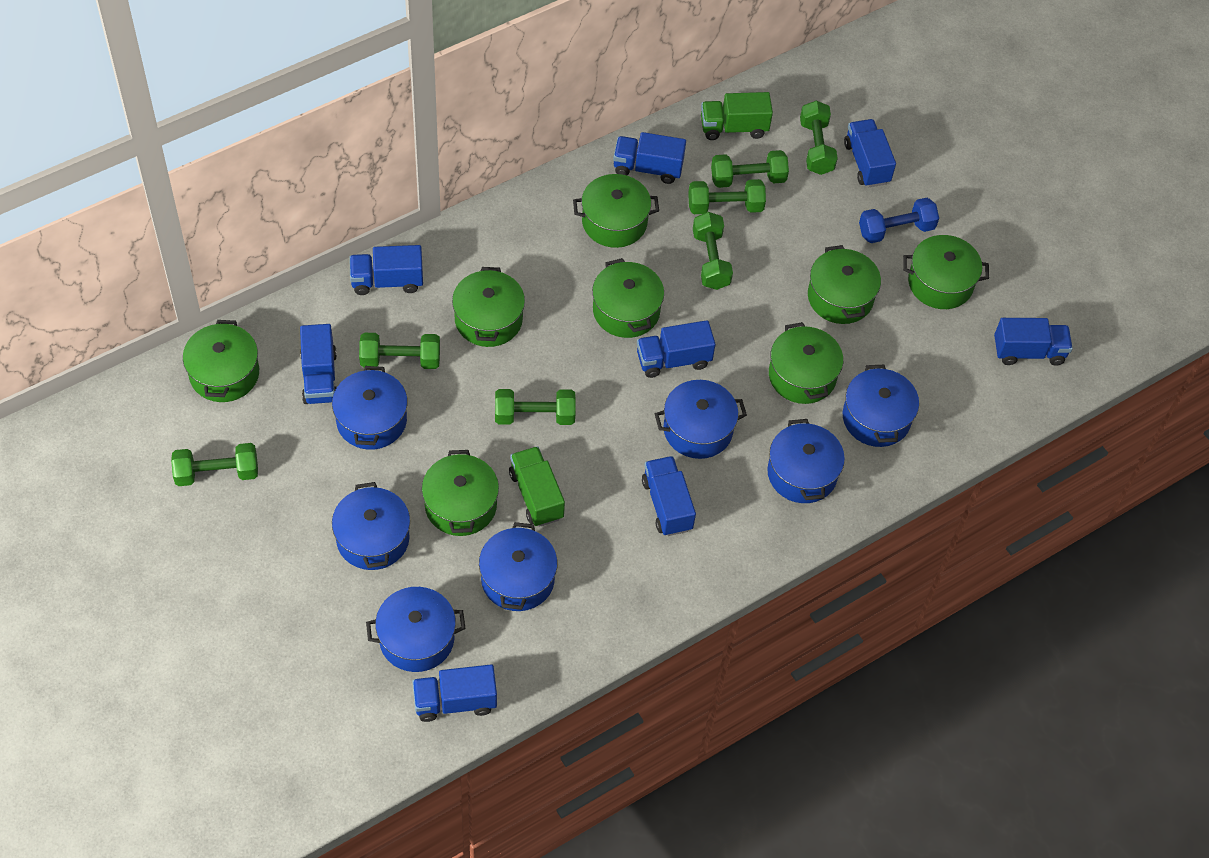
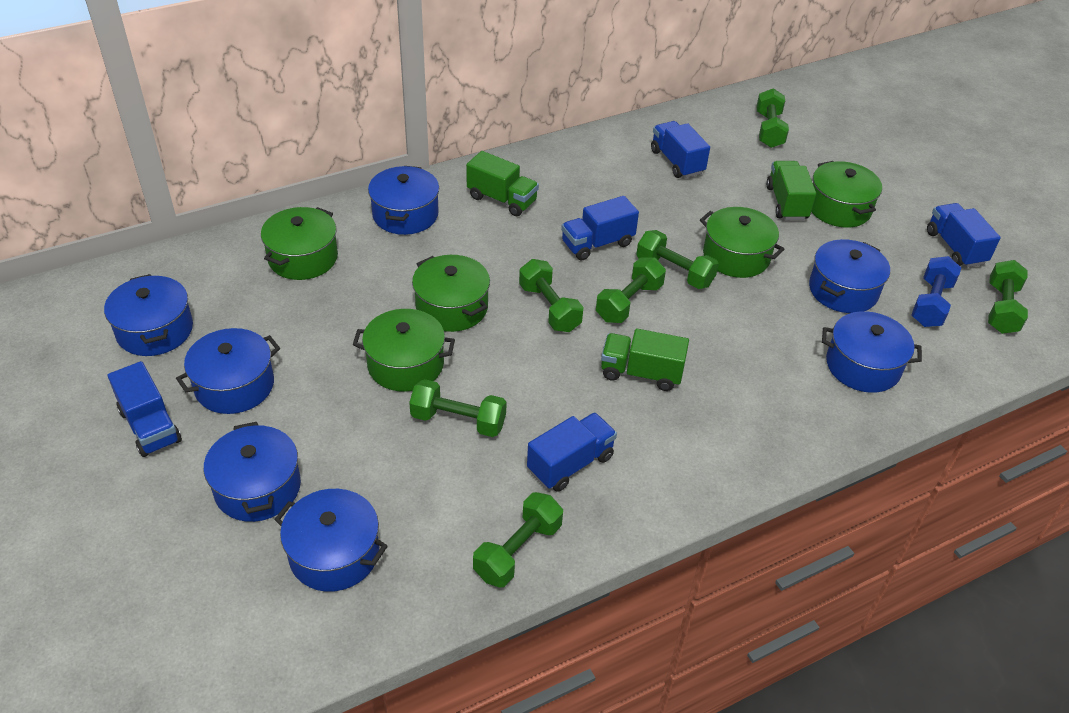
blue truck: [300,324,337,404] [349,245,423,295] [412,664,497,722] [613,132,686,184] [637,320,715,378] [642,456,696,536] [844,119,896,187] [994,318,1073,366] = 8 -> [108,361,182,457] [527,413,617,492] [561,196,639,261] [651,121,710,178] [927,203,1001,267] = 5
green pot: [183,320,259,402] [422,450,499,536] [452,267,525,347] [573,174,659,248] [592,258,664,338] [769,322,843,404] [808,245,881,324] [903,235,989,309] = 8 -> [261,207,338,280] [353,309,455,392] [412,255,490,332] [700,207,784,278] [811,161,882,228] = 5
green truck: [509,446,565,527] [701,92,773,140] = 2 -> [466,151,539,216] [601,329,689,391] [766,161,816,220] = 3

